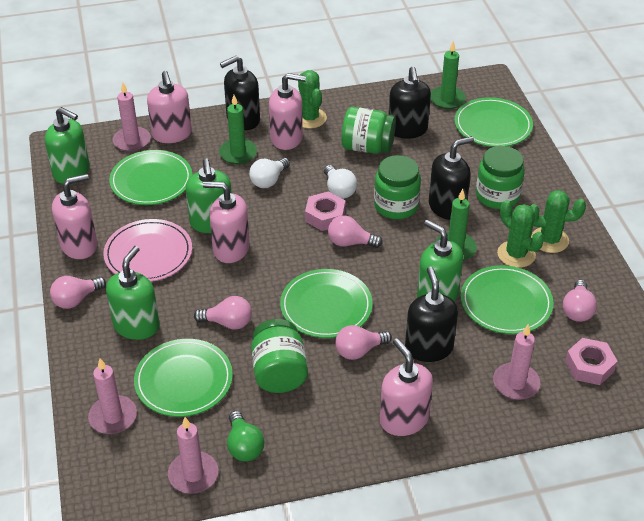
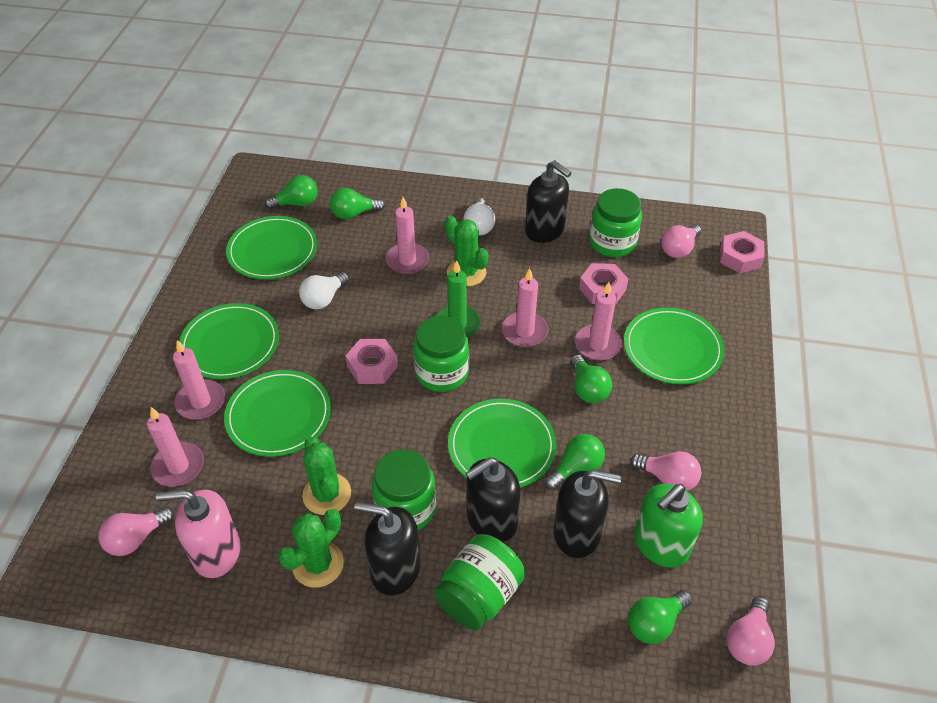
green candle: [219,95,257,164] [430,41,466,109] [435,189,477,261] = 3 -> [436,261,481,337] = 1
green light bulb: [227,411,264,461] = 1 -> [264,175,318,209] [330,188,385,219] [544,434,605,490] [570,355,612,403] [628,590,692,644] = 5
green soap dispenser: [45,107,90,184] [106,246,160,340] [186,158,231,233] [417,220,463,301] = 4 -> [634,484,703,567] = 1
pink candle: [88,358,137,434] [113,83,151,152] [168,417,218,494] [493,324,540,400] = 4 -> [147,407,204,487] [173,340,225,419] [386,197,429,274] [502,268,548,347] [575,282,622,361] = 5
pink light bulb: [50,276,106,309] [194,296,252,330] [328,215,383,248] [335,325,392,360] [563,280,597,322] = 5 -> [98,507,174,556] [630,451,701,491] [661,224,701,258] [727,596,775,666] = 4
pink nut: [305,191,345,231] [565,338,618,385] = 2 -> [346,339,398,384] [579,263,628,305] [720,231,765,274] = 3
pink plate: [103,219,192,282] = 1 -> none = 0
pink soap dispenser: [52,174,97,259] [147,71,192,143] [203,181,250,263] [269,73,306,150] [380,338,433,436] = 5 -> [156,489,241,578] = 1

